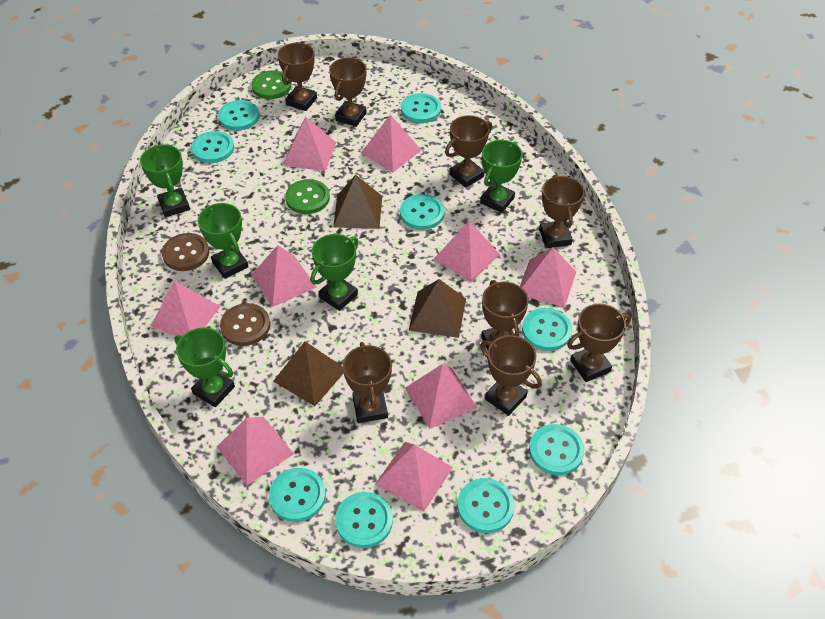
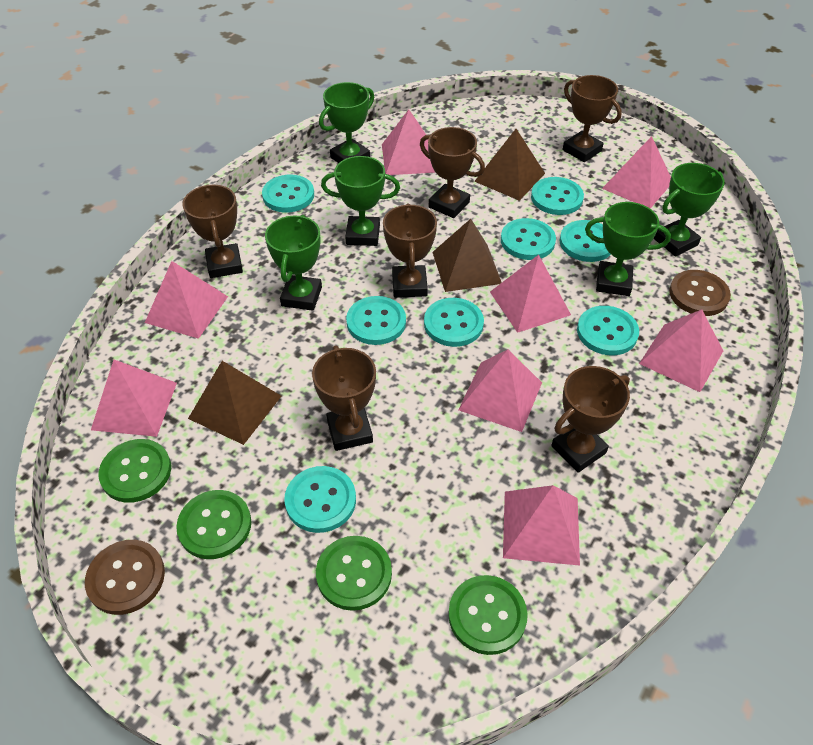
brown trophy: [278,43,317,111] [329,58,367,127] [343,342,392,423] [445,115,492,188] [480,335,542,416] [481,280,529,350] [539,175,585,248] [567,303,631,382] = 8 -> [182,184,243,278] [312,345,376,451] [383,204,437,298] [420,127,485,218] [551,366,630,473] [563,75,622,162] = 6
green button: [251,70,291,99] [285,179,330,214] = 2 -> [99,439,171,503] [176,490,251,559] [316,536,392,611] [448,575,528,655] = 4
pink pyramid: [151,281,221,336] [217,417,294,486] [252,245,316,307] [283,117,336,171] [361,114,421,173] [375,442,453,512] [405,364,477,429] [433,221,500,283] [520,247,576,308] = 9 -> [91,360,177,437] [145,261,228,339] [382,110,436,175] [458,349,542,432] [490,255,571,333] [503,485,580,566] [602,136,671,209] [639,309,723,392] = 8
turquoise button: [191,131,234,163] [218,100,260,131] [269,468,326,522] [335,492,393,548] [400,194,444,230] [401,93,441,123] [457,478,515,533] [522,308,572,351] [529,424,584,475] = 9 -> [262,175,314,213] [284,466,356,533] [346,296,406,345] [424,298,484,347] [501,218,556,260] [531,177,584,215] [560,220,611,262] [577,306,639,355] = 8

